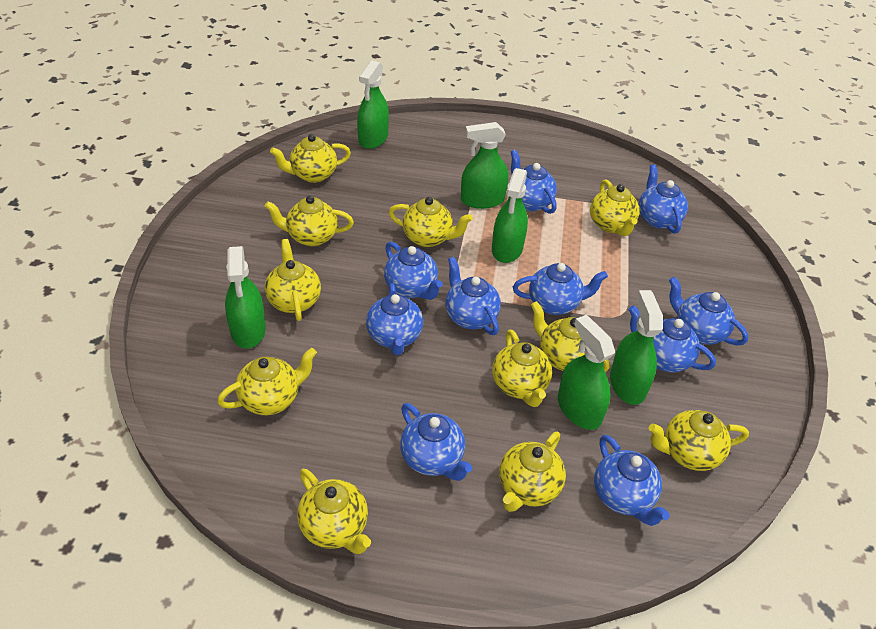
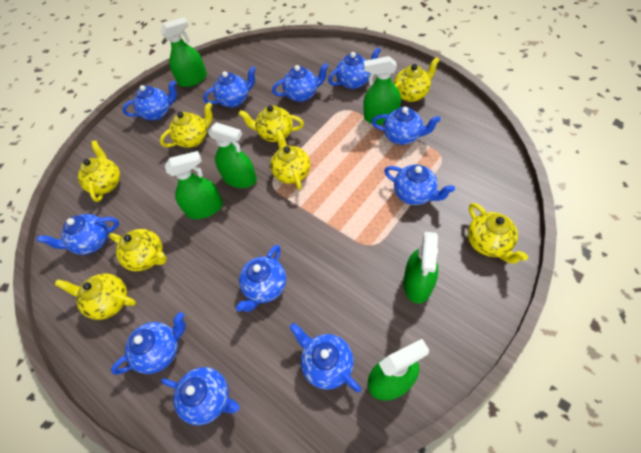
blue teapot: [366,283,423,355] [384,242,443,300] [400,403,472,481] [445,257,501,335] [511,150,557,214] [513,263,608,315] [594,435,670,526] [628,305,716,372] [638,165,688,234] [669,277,748,345] = 10 -> [37,214,119,255] [111,312,186,375] [122,80,177,120] [161,367,240,425] [203,66,256,108] [236,245,286,312] [272,63,328,102] [290,323,361,392] [328,47,381,89] [372,107,441,145] [384,165,455,205] = 11
yellow teapot: [217,348,317,415] [265,196,354,246] [265,239,321,321] [270,134,351,183] [297,469,371,554] [389,197,473,247] [492,330,552,407] [499,432,566,512] [531,301,610,372] [590,179,640,236] [649,410,749,471] = 11 -> [55,273,136,320] [78,141,120,202] [109,229,167,272] [160,102,213,148] [239,105,304,142] [270,129,310,190] [394,57,440,102] [468,203,528,264] = 8

